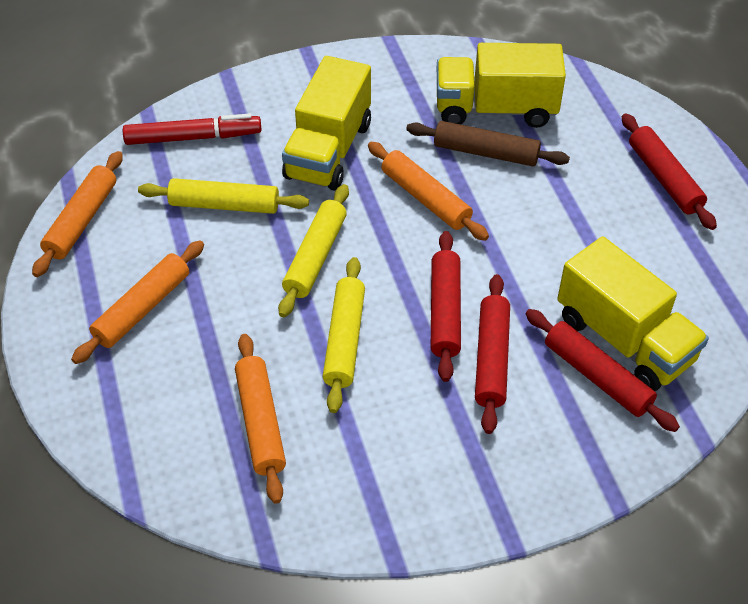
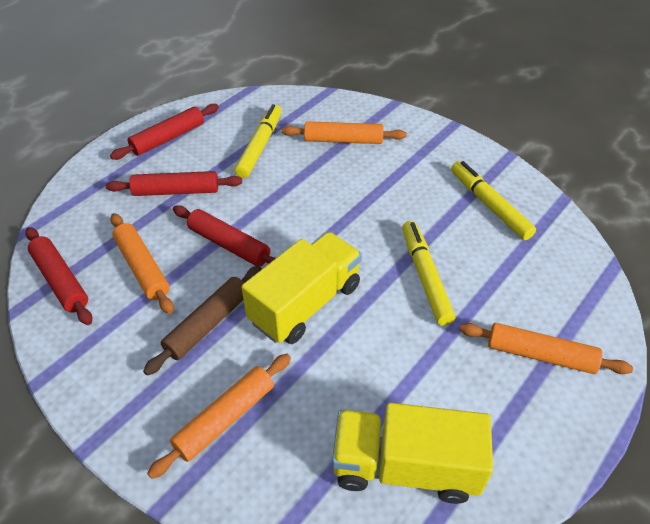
red marker: [123,114,262,145] = 1 -> none = 0
yellow marker: none = 0 -> [234,104,282,178] [402,221,455,325] [451,161,536,240] = 3
yellow rolling pin: [138,178,309,214] [278,184,349,317] [323,257,365,413] = 3 -> none = 0
yellow truck: [282,56,371,191] [437,43,566,128] [557,236,709,391] = 3 -> [242,232,362,344] [332,403,493,504] = 2

